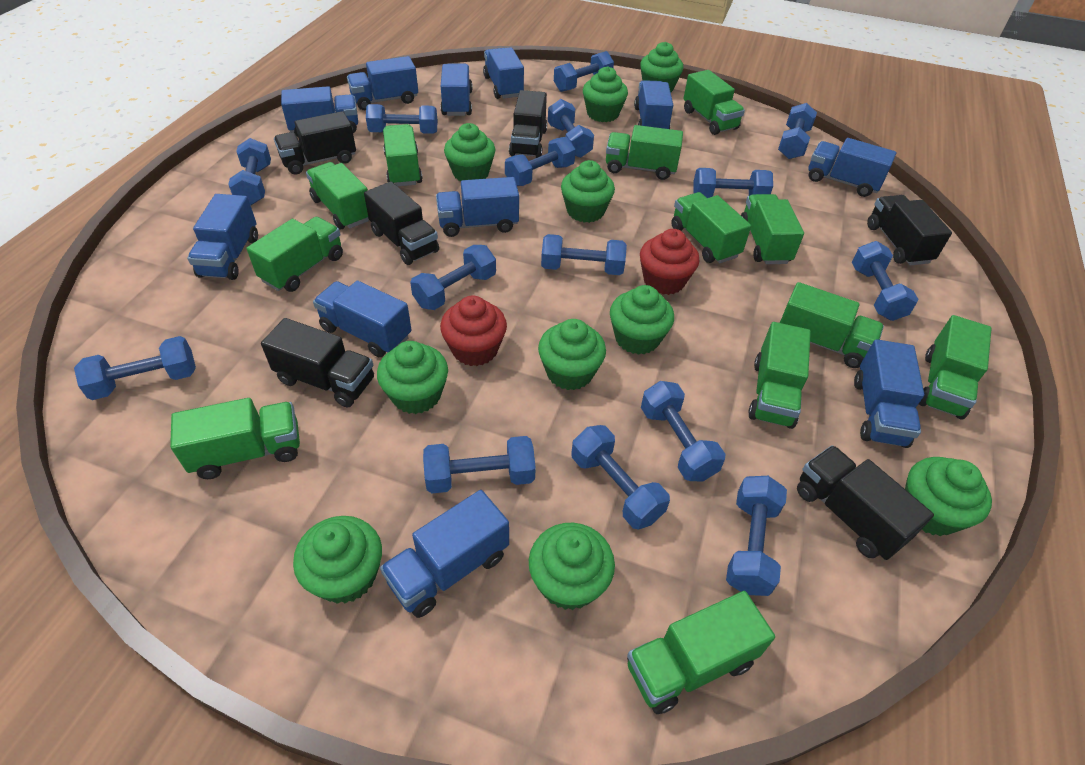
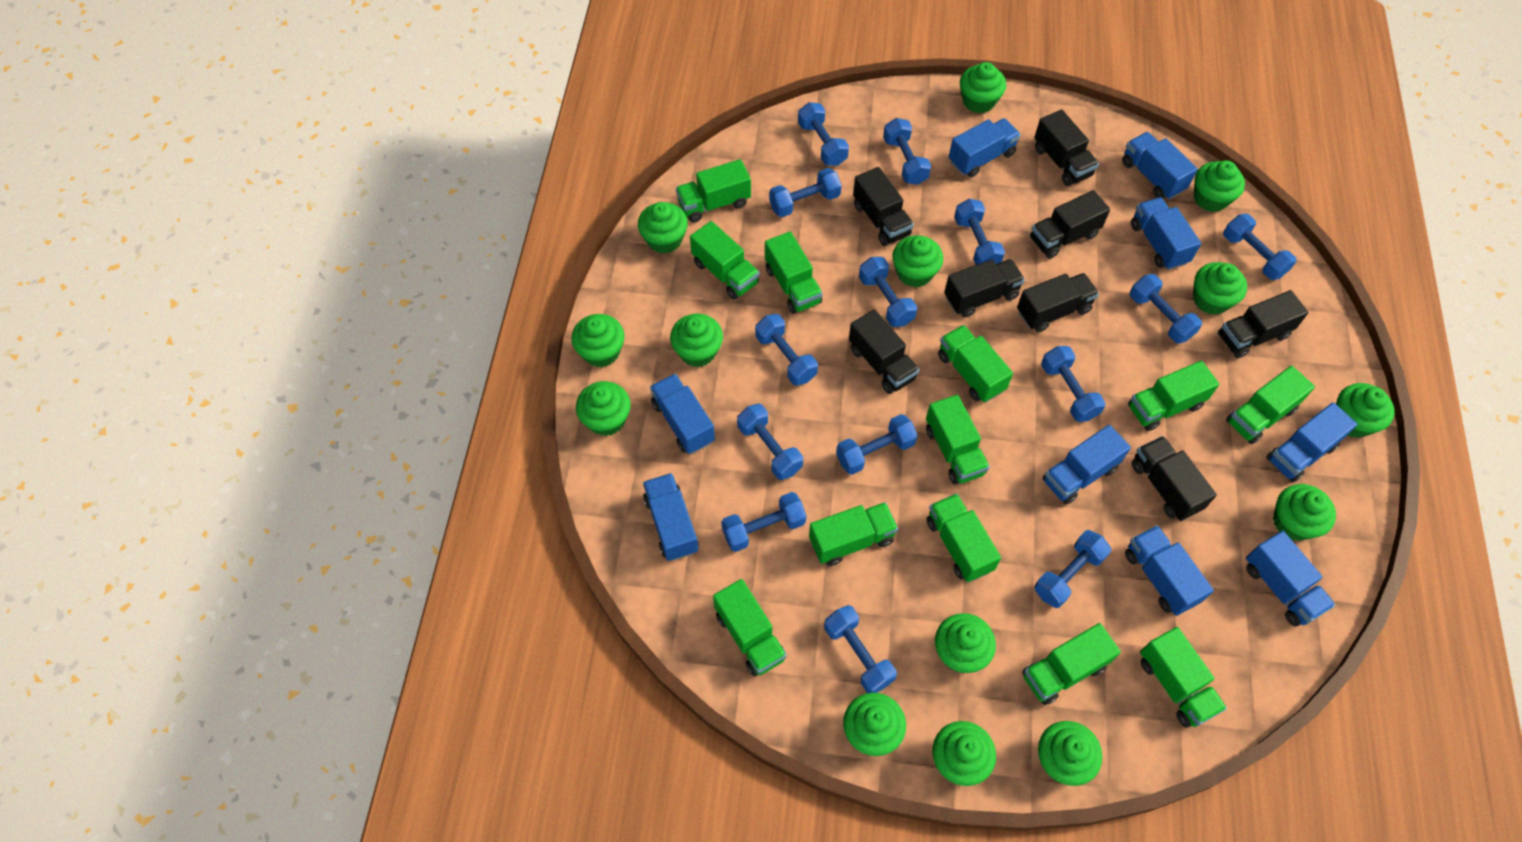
black truck: [261,318,374,407] [274,111,356,175] [364,182,439,265] [509,90,547,158] [797,445,934,560] [867,195,952,265] = 6 -> [849,309,920,394] [853,167,914,246] [944,259,1025,317] [1017,273,1099,332] [1030,190,1110,259] [1034,109,1099,186] [1132,436,1217,521] [1218,290,1309,358] = 8
blue dumbbell: [74,336,196,400] [228,138,271,205] [366,104,438,134] [410,245,496,310] [423,436,536,493] [505,137,576,186] [541,234,627,275] [548,99,594,158] [554,51,614,92] [572,425,670,529] [641,381,726,481] [693,168,773,198] [726,476,787,596] [778,103,817,159] [852,241,918,321] = 15 -> [721,492,807,552] [737,404,803,480] [755,314,818,386] [769,168,842,217] [798,102,849,166] [824,605,897,693] [836,414,918,475] [859,257,917,327] [883,118,931,185] [954,199,1005,265] [1034,530,1111,608] [1041,346,1106,422] [1130,274,1202,344] [1223,214,1296,280] = 14
blue truck: [187,194,258,280] [281,86,358,137] [313,281,412,357] [347,56,418,110] [380,490,509,618] [436,177,519,237] [441,63,473,116] [483,47,524,99] [634,80,673,129] [808,138,896,197] [854,339,924,448] = 11 -> [643,473,699,561] [650,374,715,454] [949,118,1021,178] [1043,425,1131,505] [1122,132,1198,200] [1125,525,1214,616] [1131,197,1201,270] [1246,531,1335,626] [1266,402,1357,483] = 9
green cupcake: [293,516,382,604] [377,341,448,414] [444,123,496,181] [529,523,615,610] [538,319,606,390] [561,160,615,223] [583,66,628,122] [610,285,674,355] [640,42,683,93] [905,457,992,536] = 10 -> [571,314,624,367] [576,381,631,436] [638,202,688,254] [670,314,723,367] [843,693,906,756] [892,235,943,287] [932,721,996,786] [935,613,996,673] [960,62,1006,114] [1038,721,1102,786] [1193,262,1247,315] [1194,160,1245,212] [1273,484,1336,541] [1336,383,1395,438] = 14
red cupcake: [440,295,507,366] [640,229,699,295] = 2 -> none = 0

